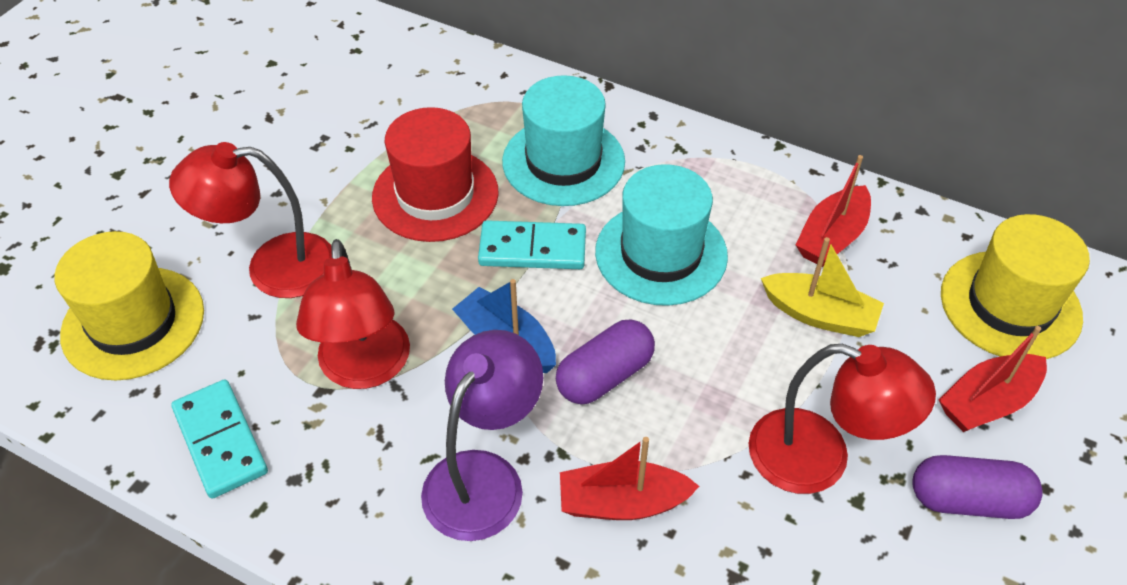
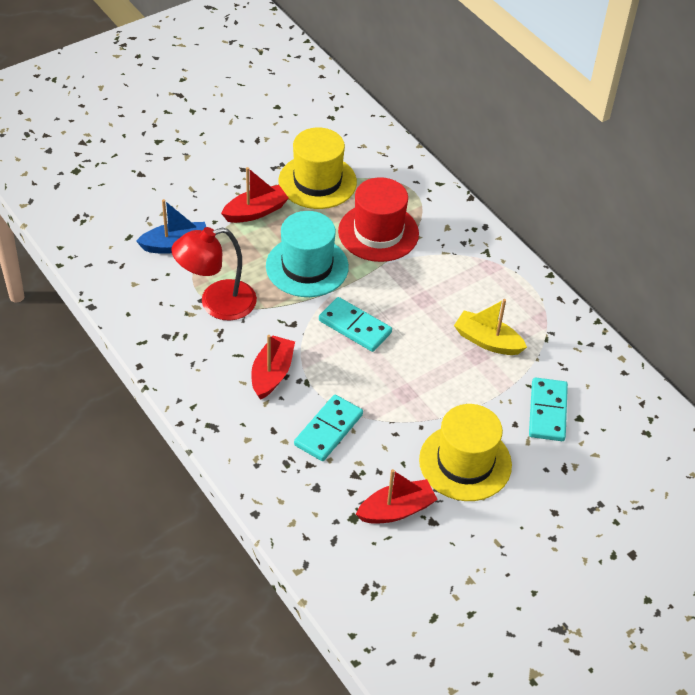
purple capsule: [556,320,655,404] [912,455,1043,519] = 2 -> none = 0
purple lamp: [421,330,543,541] = 1 -> none = 0
red lamp: [169,142,332,298] [296,239,410,389] [749,344,936,494] = 3 -> [172,227,257,321] = 1
turquoise domino: [171,379,268,499] [478,220,586,269] = 2 -> [294,395,363,461] [319,297,392,352] [529,377,568,441] = 3
turquoise hat: [502,75,625,206] [595,164,728,306] = 2 -> [266,211,349,297] = 1

